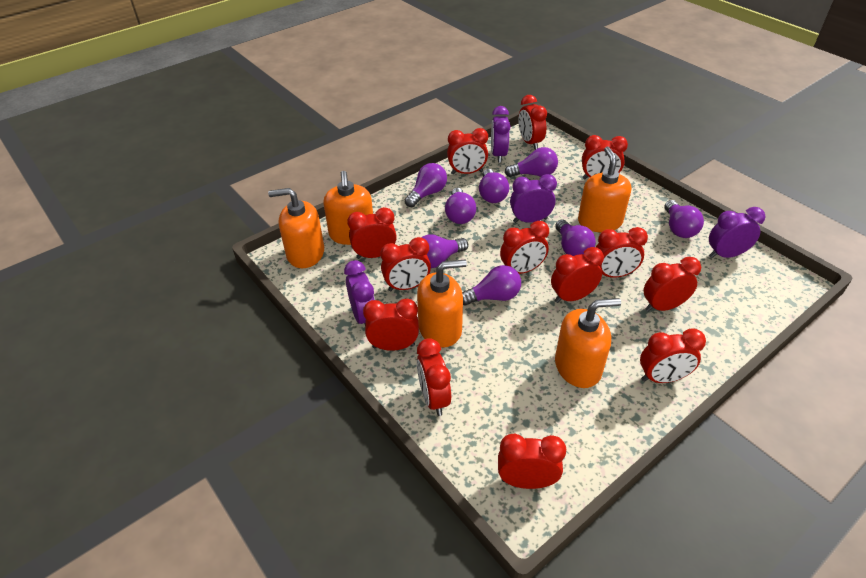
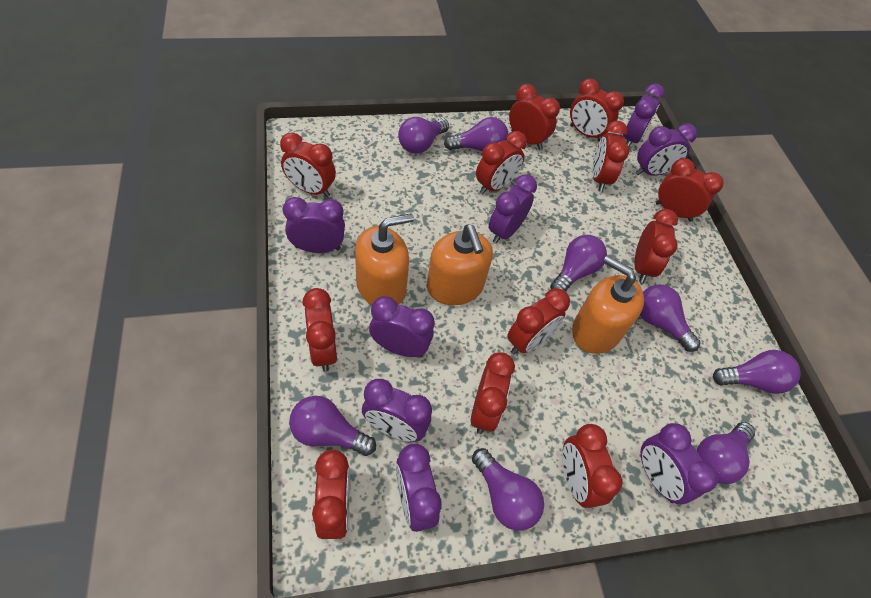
orange soap dispenser: [268,188,324,268] [323,171,373,245] [417,260,467,348] [555,298,621,388] [578,146,631,232] = 5 -> [355,213,414,306] [427,224,493,305] [572,255,644,354] = 3
purple clock: [344,260,375,324] [491,106,511,163] [510,174,557,223] [709,207,766,258] = 4 -> [283,197,345,253] [362,379,432,442] [369,296,435,357] [396,444,442,532] [489,174,537,244] [623,83,665,147] [635,123,697,176] [641,423,718,504] = 8
red clock: [347,207,397,259] [363,299,419,351] [380,237,431,291] [417,338,451,416] [447,128,488,174] [498,434,566,489] [500,221,549,274] [518,95,547,150] [551,247,604,303] [582,135,628,180] [596,227,648,278] [640,328,706,383] [644,257,701,312] = 13 -> [280,133,336,197] [302,288,337,372] [312,450,350,539] [471,352,515,434] [476,131,527,195] [507,288,570,355] [509,84,560,150] [562,424,622,508] [570,79,624,141] [592,121,629,192] [635,209,678,283] [656,158,723,222] = 12

